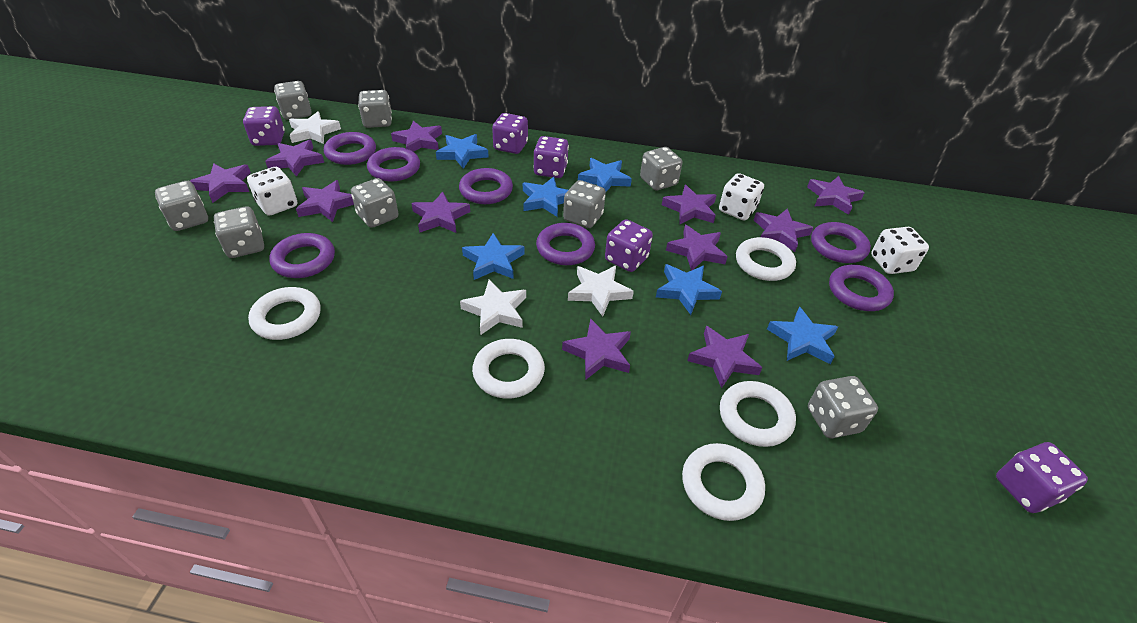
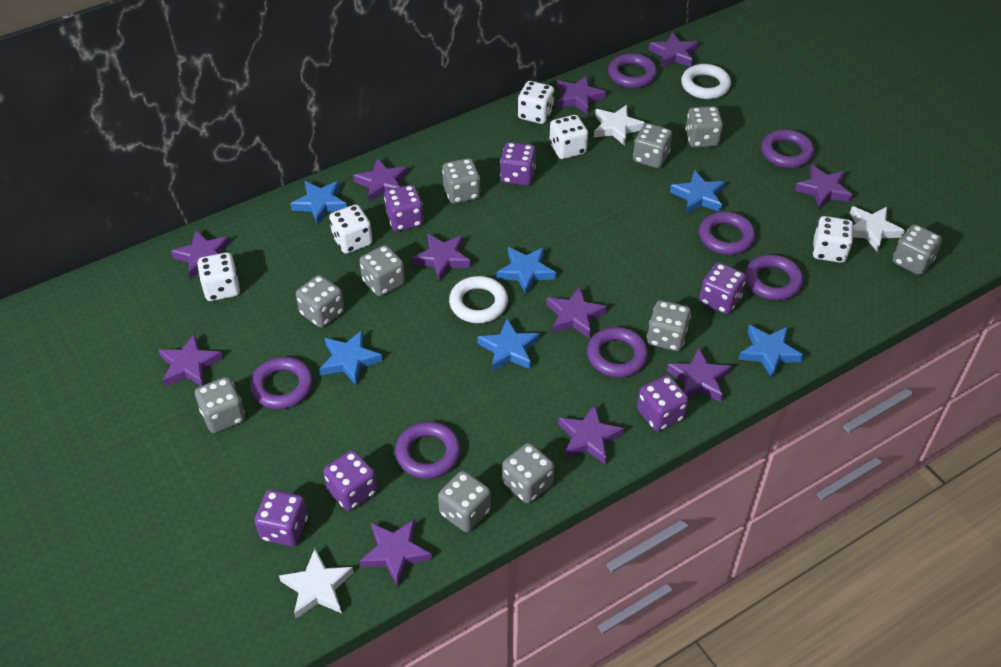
grey dice: [155,181,208,231] [214,206,264,258] [274,81,312,120] [351,178,399,228] [358,90,392,128] [563,180,606,228] [640,147,682,190] [808,376,878,439] = 8 -> [195,377,245,433] [296,275,344,328] [359,245,405,296] [438,471,491,532] [442,158,480,204] [502,443,554,503] [633,123,672,168] [647,300,691,351] [685,106,723,147] [893,224,942,275] = 10
purple dice: [243,106,285,146] [492,113,528,154] [533,136,569,178] [605,219,653,272] [996,442,1088,513] = 5 -> [255,489,308,546] [323,450,377,511] [384,185,424,231] [500,142,536,186] [637,375,689,431] [699,262,746,314] = 6
white dice: [247,167,297,216] [719,173,764,220] [871,227,929,274] = 3 -> [197,252,240,301] [329,205,373,254] [518,81,554,124] [549,115,588,159] [812,216,854,263] = 5
white ring: [248,287,321,340] [472,339,545,399] [682,443,765,521] [720,381,796,447] [736,237,796,281] = 5 -> [449,276,508,323] [681,64,731,99] = 2

